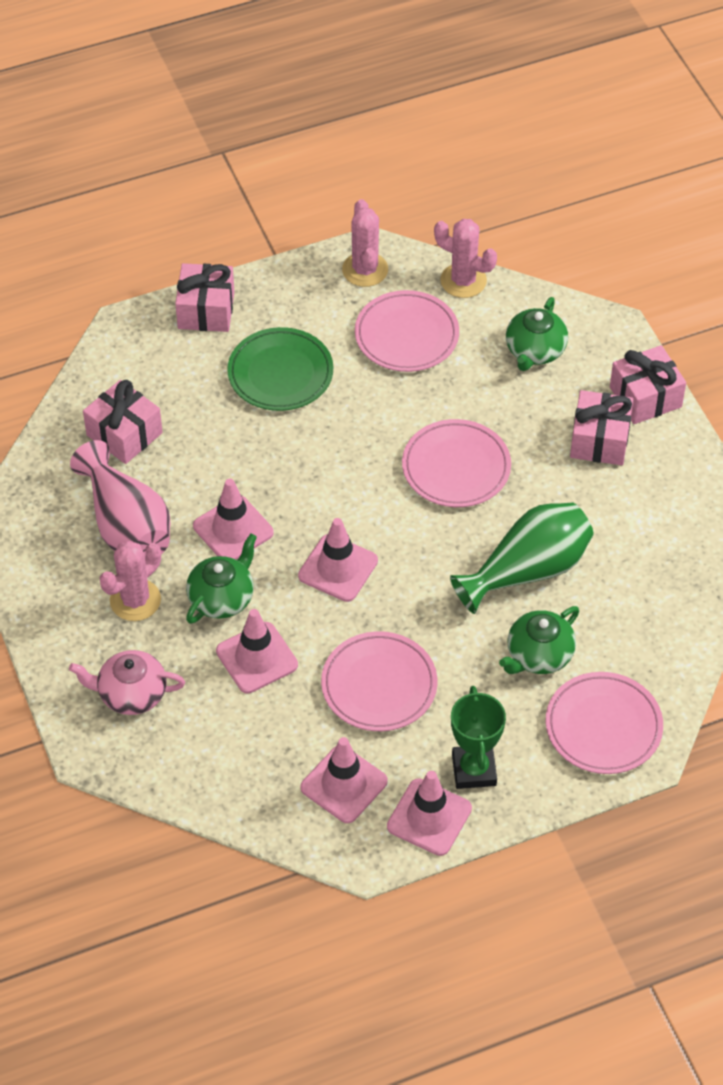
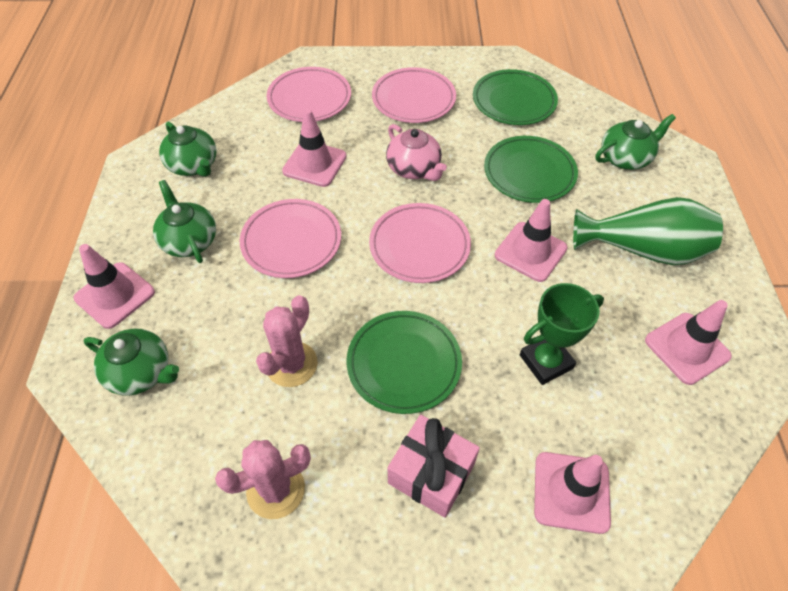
green plate: [227,327,333,411] = 1 -> [347,311,462,414] [473,69,558,125] [484,136,578,203] = 3
green teapot: [186,534,257,624] [499,606,579,674] [506,297,568,371] = 3 -> [84,329,179,396] [153,180,216,263] [159,122,217,177] [595,114,676,170] = 4
pink cactus: [99,540,161,621] [342,199,388,287] [434,219,497,298] = 3 -> [215,440,311,519] [256,295,318,387] = 2
pink gift: [83,380,163,464] [175,263,234,332] [570,390,633,465] [610,345,686,424] = 4 -> [388,415,480,518] = 1
pink vase: [70,440,170,557] = 1 -> none = 0

